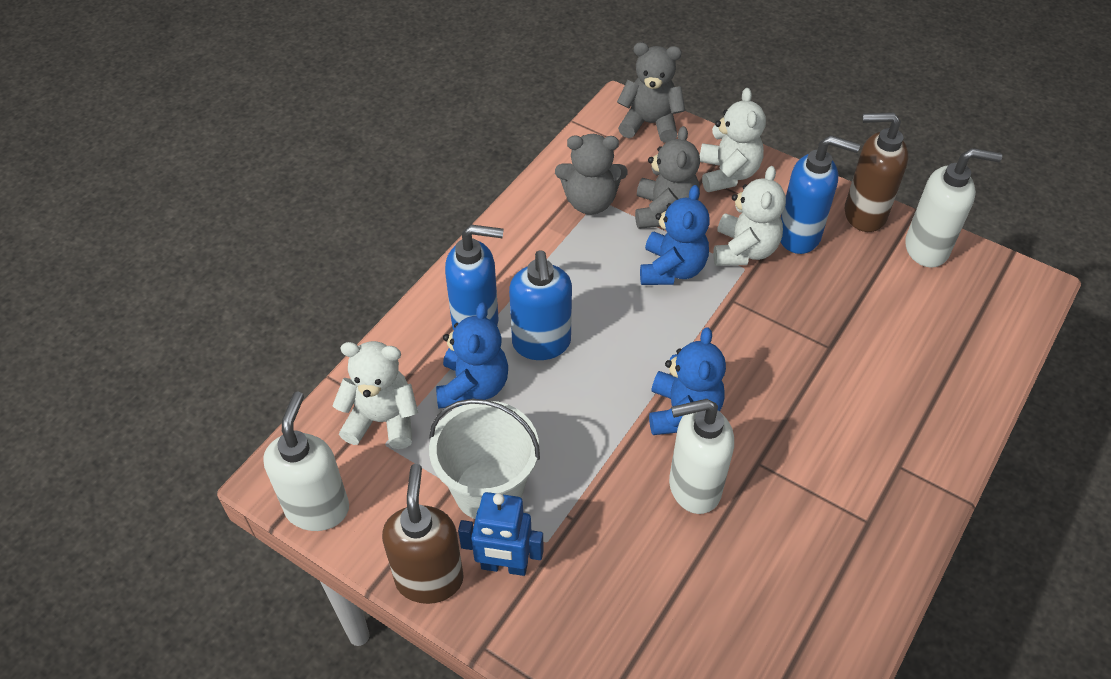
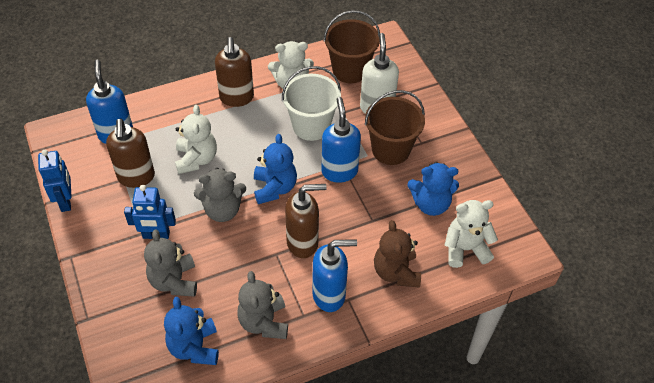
blue robot: [458,492,544,576] = 1 -> [38,150,72,212] [124,185,176,239] = 2
brown bucket: none = 0 -> [324,10,380,83] [365,90,425,165] = 2
brown soap dispenser: [382,464,464,604] [845,112,908,232] = 2 -> [106,119,155,188] [215,37,254,107] [285,184,327,258] = 3
brown teddy bear: none = 0 -> [374,220,421,288] = 1
white soap dispenser: [263,391,349,531] [669,399,734,514] [905,148,1002,268] = 3 -> [360,33,399,114] = 1

